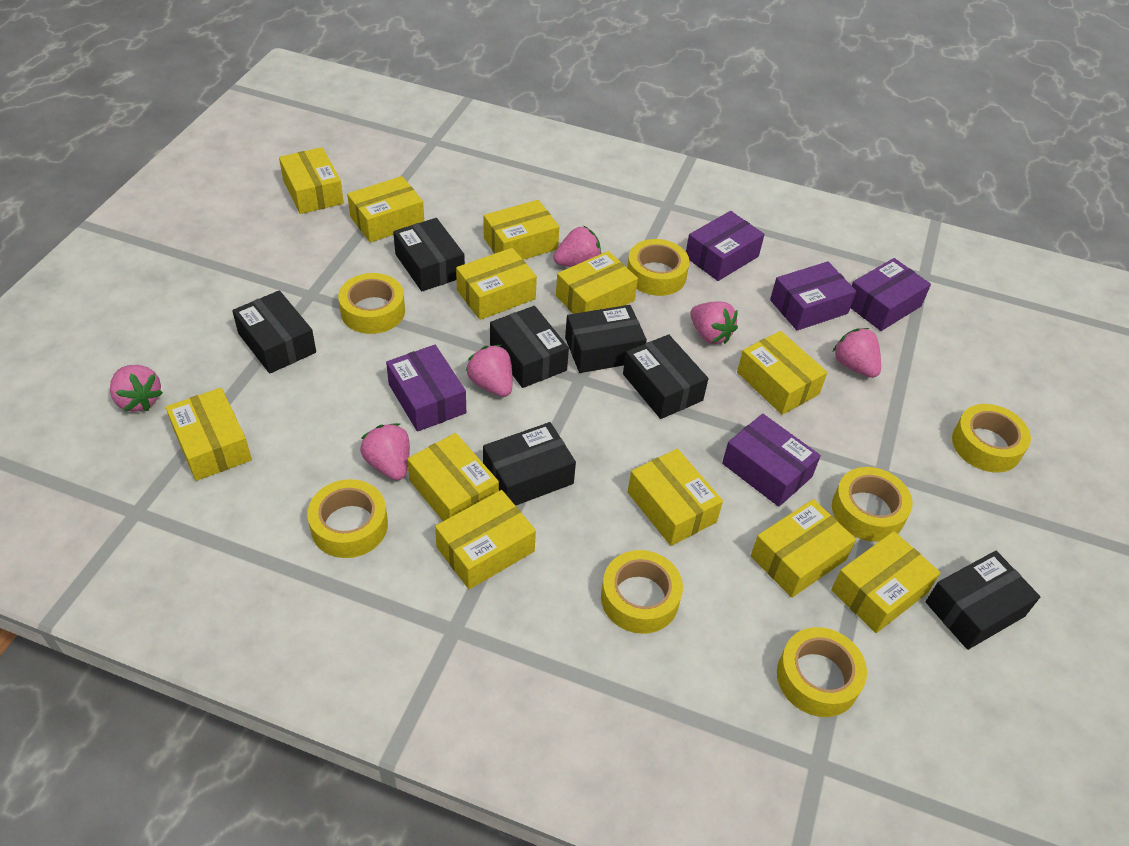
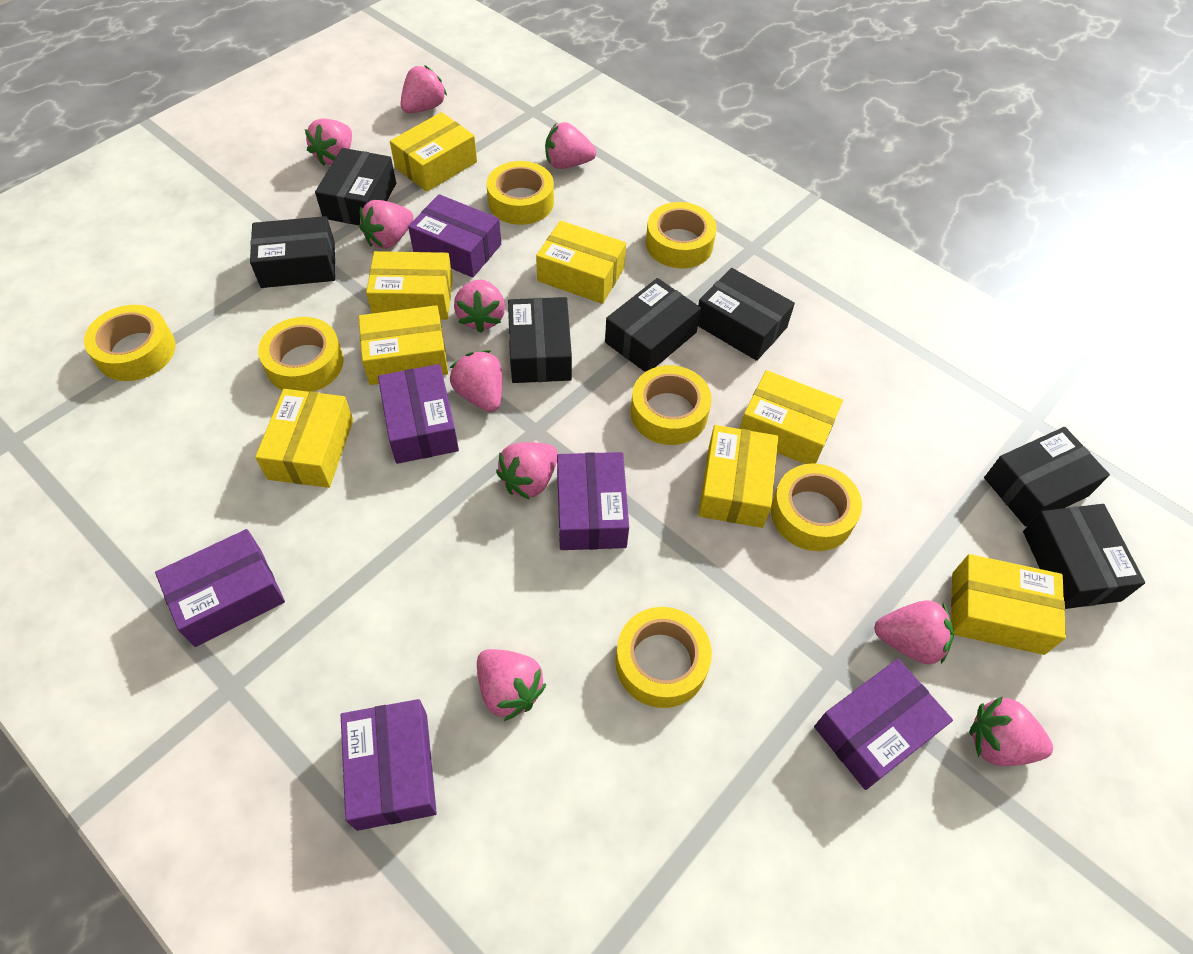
pink strawberry: [110,365,163,412] [360,423,410,481] [466,345,512,397] [554,226,601,267] [690,301,738,344] [833,328,881,378] = 6 -> [305,118,352,166] [359,200,414,249] [401,65,447,113] [450,350,502,412] [454,279,505,333] [477,649,546,721] [496,442,558,500] [545,122,596,169] [874,600,954,664] [969,696,1053,766] = 10
purple box: [386,345,466,432] [686,211,765,281] [722,414,821,507] [770,261,856,331] [851,258,931,331] = 5 -> [155,529,285,647] [341,699,437,831] [378,364,459,464] [408,194,501,278] [557,452,629,550] [814,659,953,790] = 6
yellow box: [166,388,252,481] [279,147,344,214] [347,176,424,243] [407,433,499,521] [435,490,536,589] [456,248,537,320] [484,200,559,260] [556,251,638,314] [628,449,723,546] [737,331,827,415] [751,499,856,598] [831,531,940,633] = 12 -> [255,389,353,488] [359,305,448,385] [366,251,453,320] [390,112,477,192] [536,221,626,304] [698,425,778,528] [740,370,843,464] [951,554,1066,655] = 8

